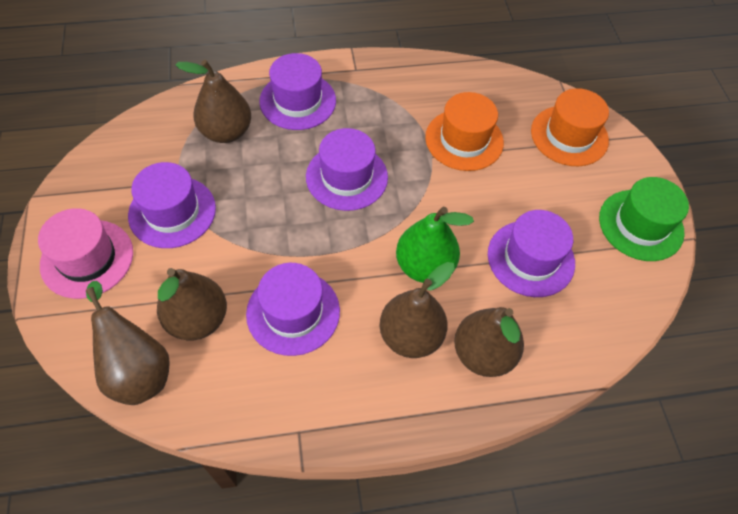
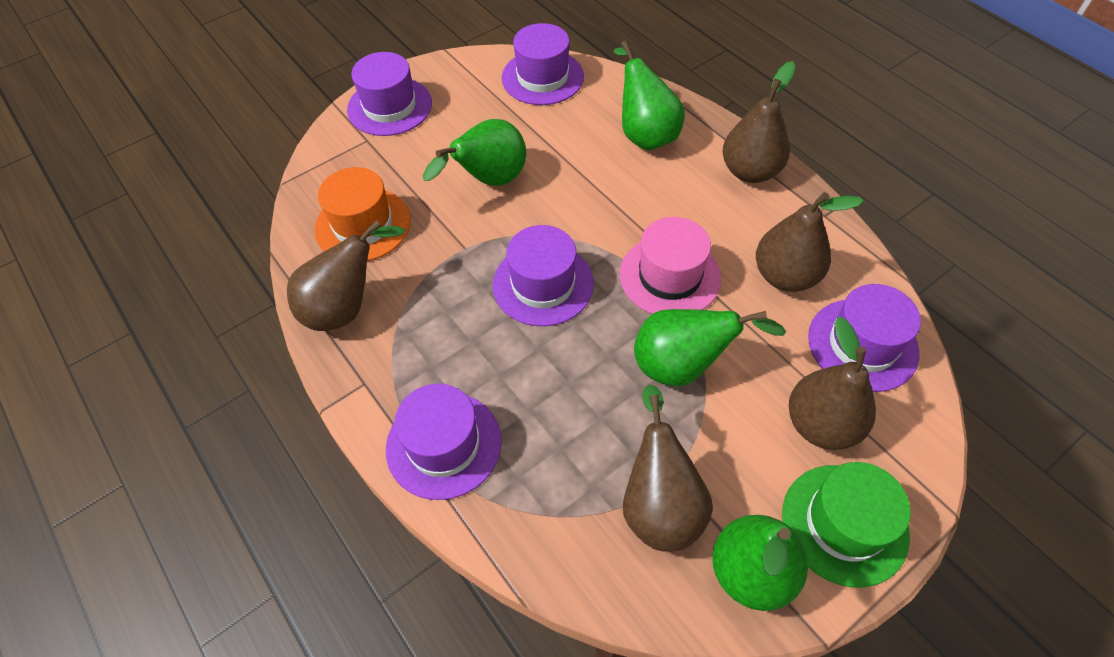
green pear: [396,207,474,283] = 1 -> [423,119,526,186] [613,41,685,150] [634,309,786,386] [712,515,808,611] = 4
orange hat: [425,92,504,171] [531,88,609,166] = 2 -> [315,167,411,261] = 1

